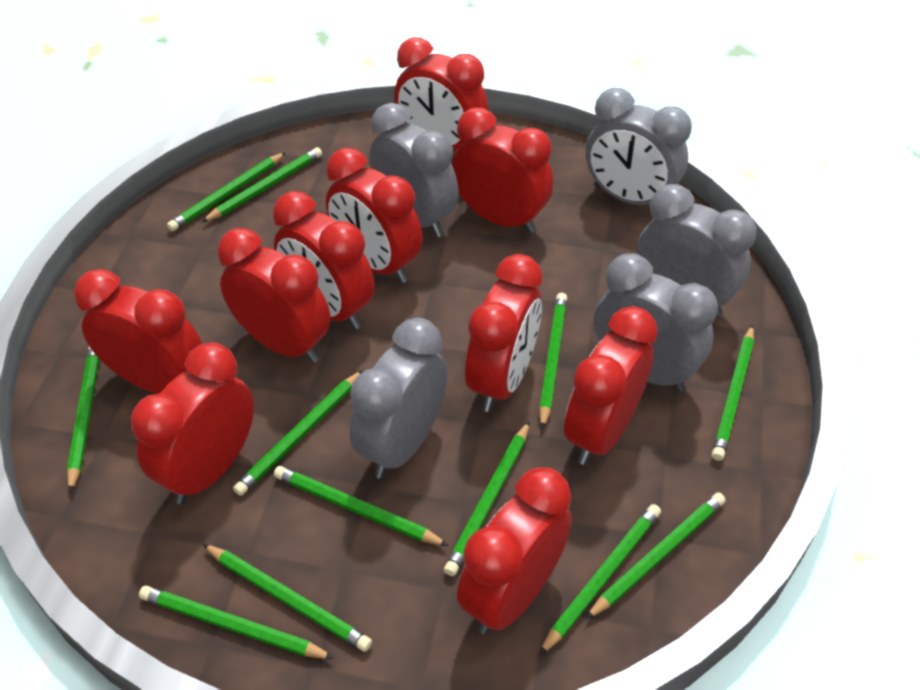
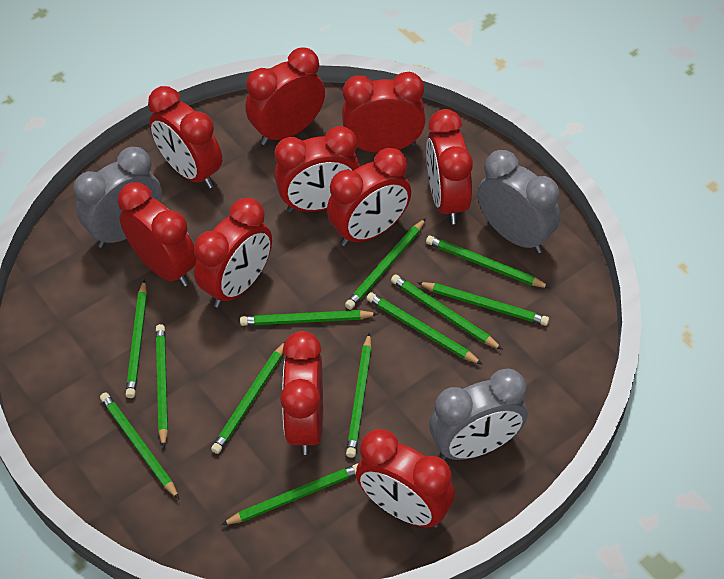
grey clock: [350,318,448,479] [370,103,459,237] [586,88,692,205] [594,253,718,392] [637,184,756,318] = 5 -> [73,147,162,248] [430,368,527,460] [478,150,560,253] = 3

